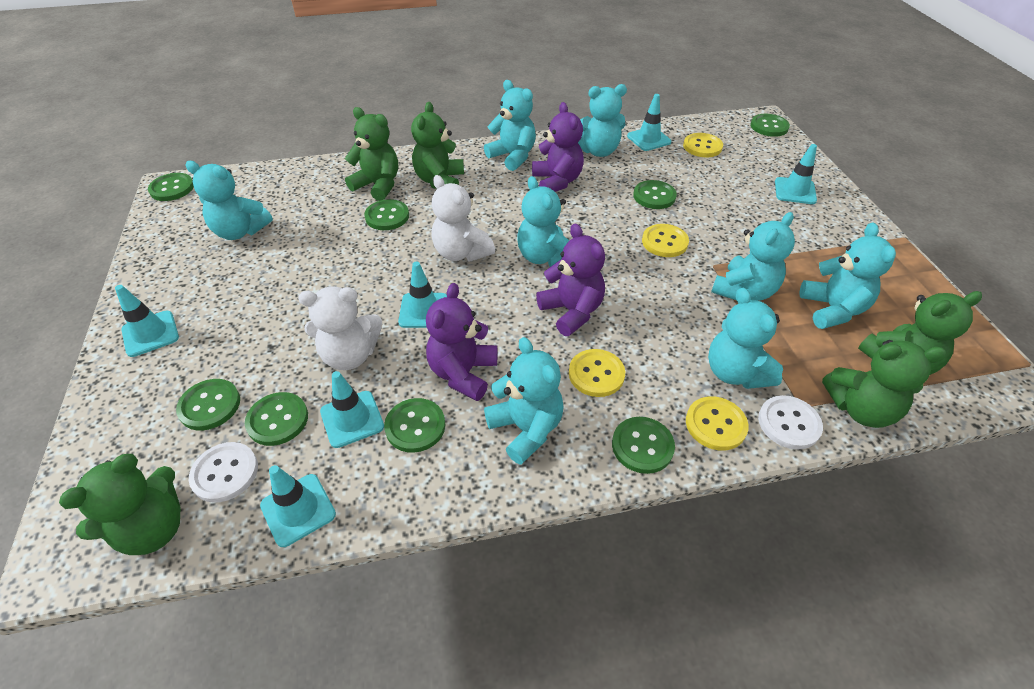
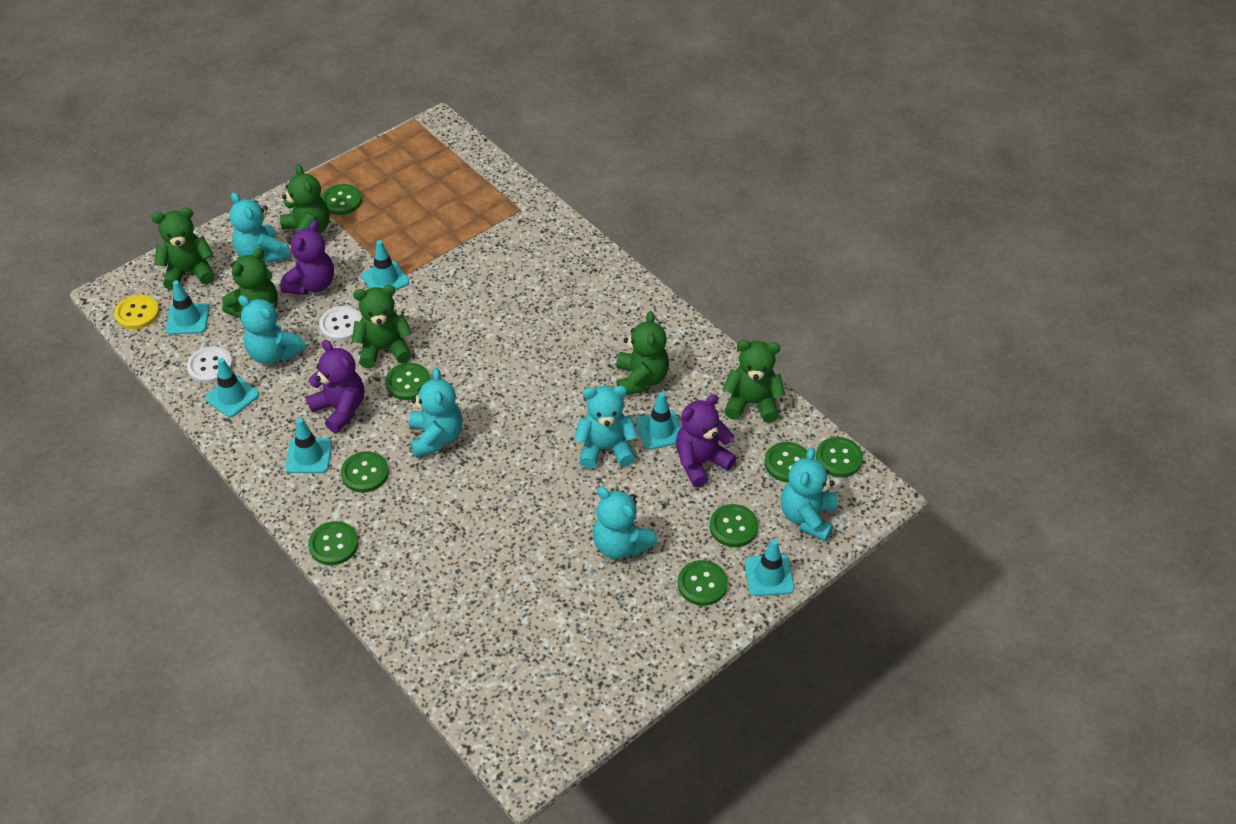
green teddy bear: [59,454,181,555] [345,107,398,201] [411,102,464,189] [822,340,947,428] [858,291,982,375] = 5 -> [152,208,215,290] [222,248,278,318] [280,164,330,239] [351,285,412,368] [616,311,669,395] [723,340,785,423] = 6
turquoise teddy bear: [185,161,273,240] [484,80,536,171] [484,337,564,465] [517,176,570,267] [578,84,627,157] [708,288,783,389] [711,212,795,301] [799,223,896,329] = 8 -> [229,192,290,264] [238,295,306,364] [409,368,463,458] [574,386,638,469] [593,486,658,559] [781,447,838,541] = 6
white teddy bear: [298,287,382,370] [431,175,495,262] = 2 -> none = 0
yellow button: [569,349,625,397] [642,224,689,257] [683,133,723,157] [686,396,748,451] = 4 -> [114,294,159,329] = 1

